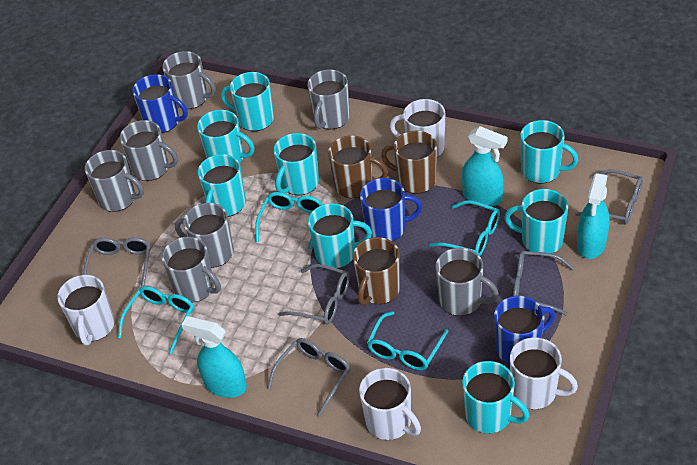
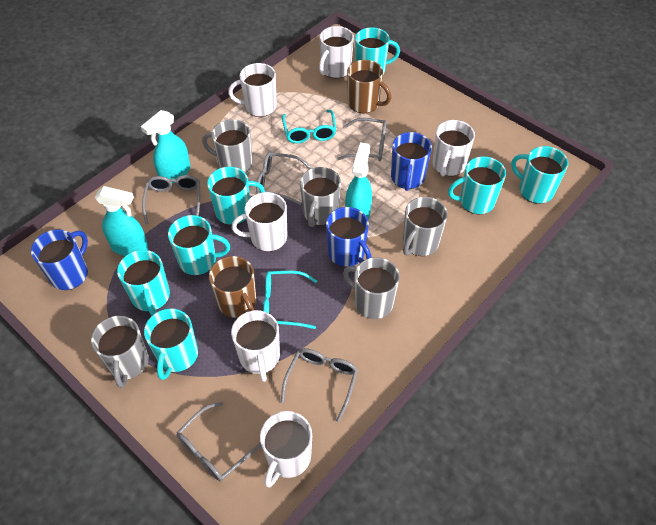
brown mug: [328,135,388,198] [353,237,400,306] [381,131,437,194] = 3 -> [209,256,256,318] [347,60,391,113] = 2
grey mug: [85,150,144,212] [120,120,178,181] [162,51,216,109] [162,237,221,302] [175,203,234,268] [307,70,350,129] [435,248,499,316] = 7 -> [91,316,149,388] [202,119,252,173] [300,167,341,227] [343,257,400,319] [403,197,448,256] = 5
turquoise glasses: [118,286,194,354] [255,192,324,250] [367,311,448,370] [429,200,500,256] = 4 -> [263,271,317,329] [282,110,336,143] = 2
turquoise mug: [197,110,254,163] [198,154,246,217] [221,72,274,131] [274,133,319,195] [308,203,372,269] [462,361,529,434] [504,189,568,254] [520,120,578,184] = 8 -> [117,250,170,315] [144,308,198,380] [168,215,230,275] [207,167,265,225] [355,27,400,74] [448,156,506,214] [511,146,568,204] = 7
white mug: [58,275,114,345] [359,368,421,440] [390,99,445,157] [510,337,578,409] = 4 -> [228,63,277,117] [231,310,280,382] [232,192,287,251] [260,411,312,488] [319,26,354,78] [432,120,475,176] = 6

